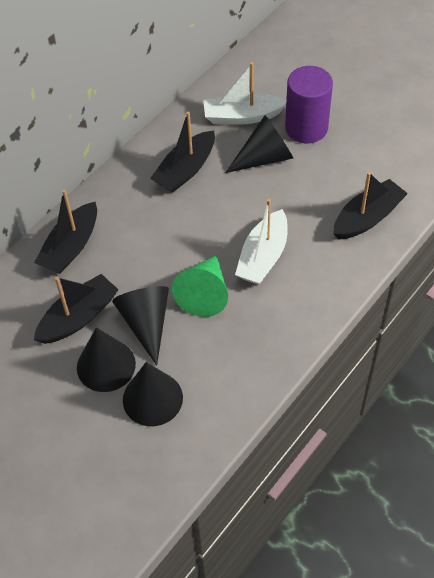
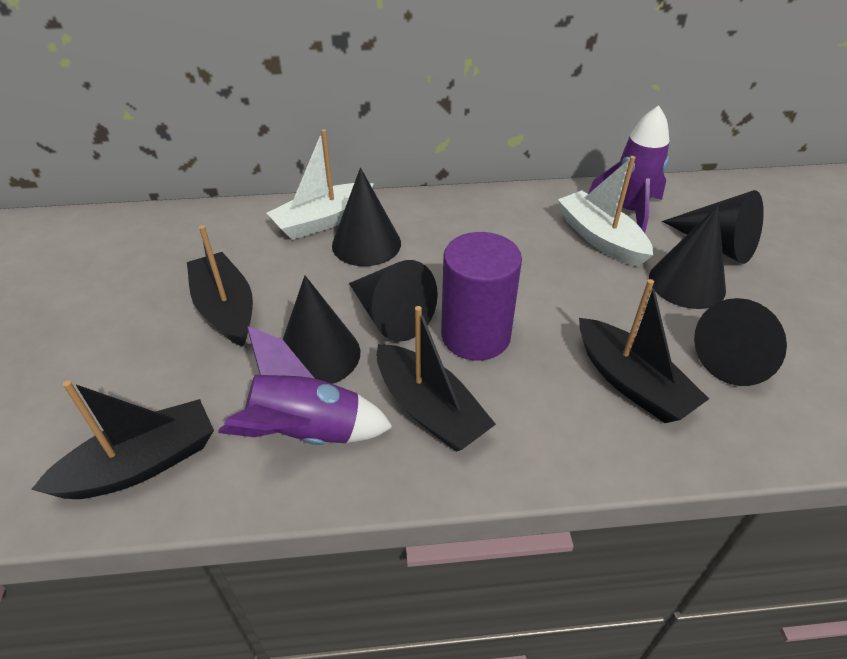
black cone: [77,327,136,392] [112,286,169,366] [123,362,183,426] [225,115,293,173] = 4 -> [283,276,360,384] [332,168,401,266] [349,260,438,342] [649,205,726,309] [662,190,764,264] [694,298,787,386] = 6
green cone: [172,255,228,317] = 1 -> none = 0
purple rocket: none = 0 -> [218,326,393,445] [588,106,670,233] = 2

